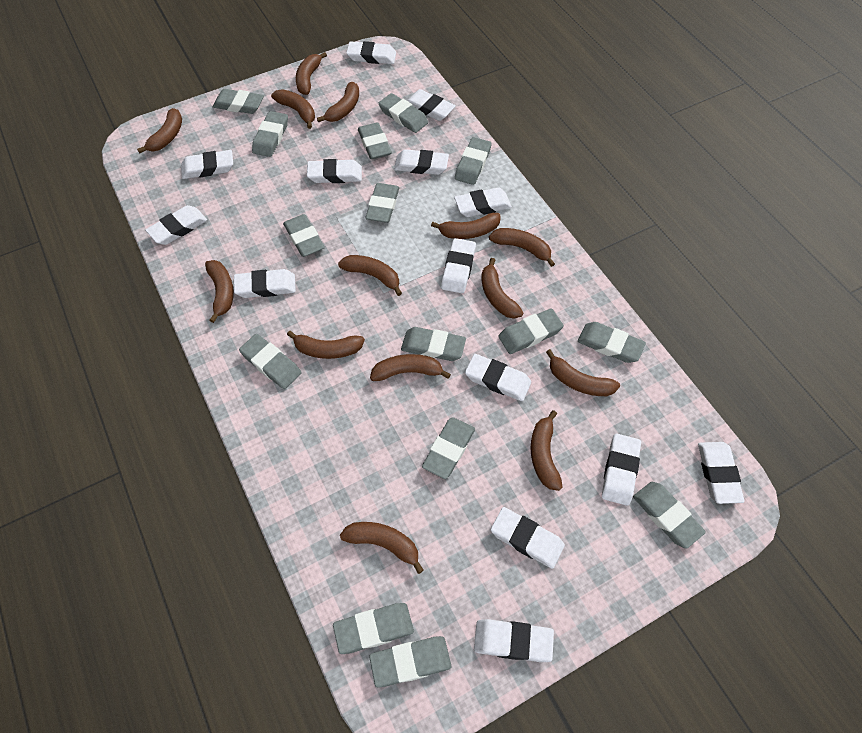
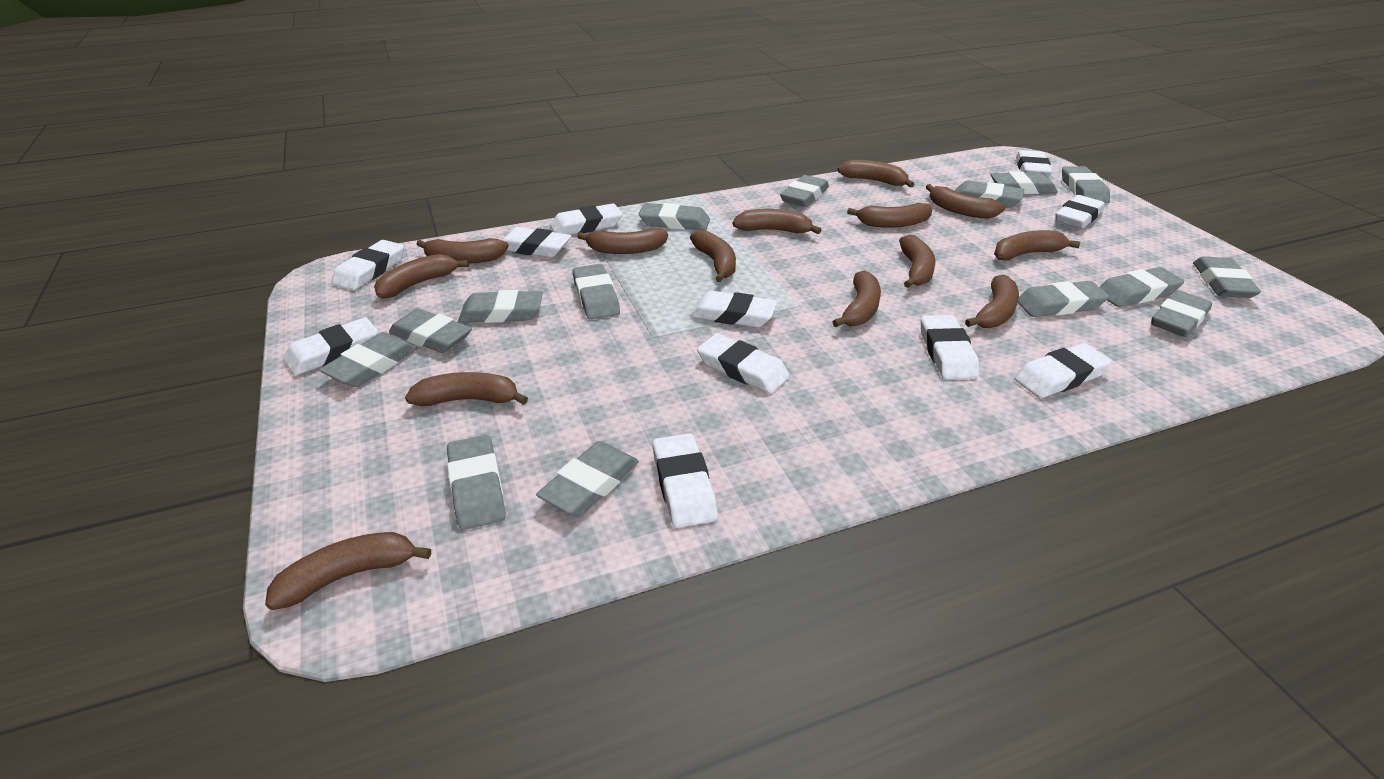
white eraser: [145,205,207,245] [181,150,233,179] [234,269,296,298] [307,159,362,183] [346,41,396,64] [394,149,449,175] [407,89,456,121] [441,238,476,293] [454,187,512,217] [465,354,531,401] [474,619,554,662] [491,507,565,569] [602,434,641,506] [698,442,744,504] = 14 -> [283,317,378,376] [332,240,404,291] [502,227,572,258] [550,203,622,235] [652,433,718,528] [690,291,777,328] [697,333,790,394] [921,315,979,379] [1014,343,1112,398] [1016,150,1052,178] [1055,195,1105,229] = 11

